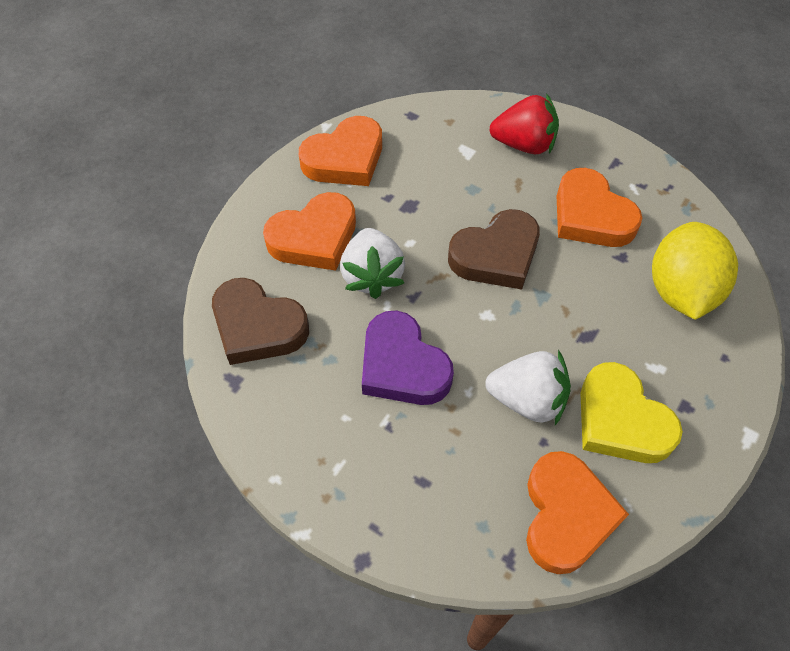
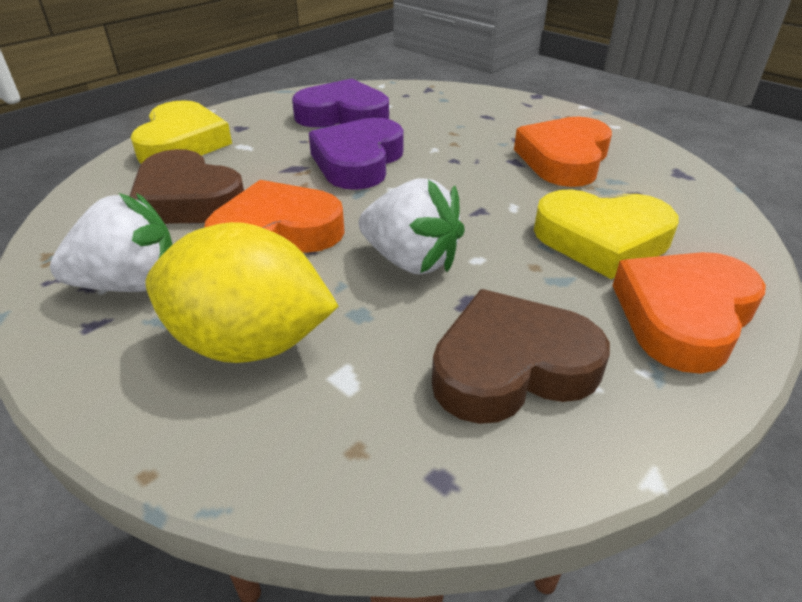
orange heart: [263,192,356,271] [299,116,382,186] [526,451,629,574] [557,168,642,247] = 4 -> [204,180,345,253] [514,117,612,187] [613,252,766,374] = 3
purple heart: [362,310,454,405] = 1 -> [292,79,389,127] [309,118,403,190] = 2
red strawberry: [489,93,559,154] = 1 -> none = 0
yellow heart: [580,362,683,463] = 1 -> [131,100,232,164] [534,189,679,279] = 2

